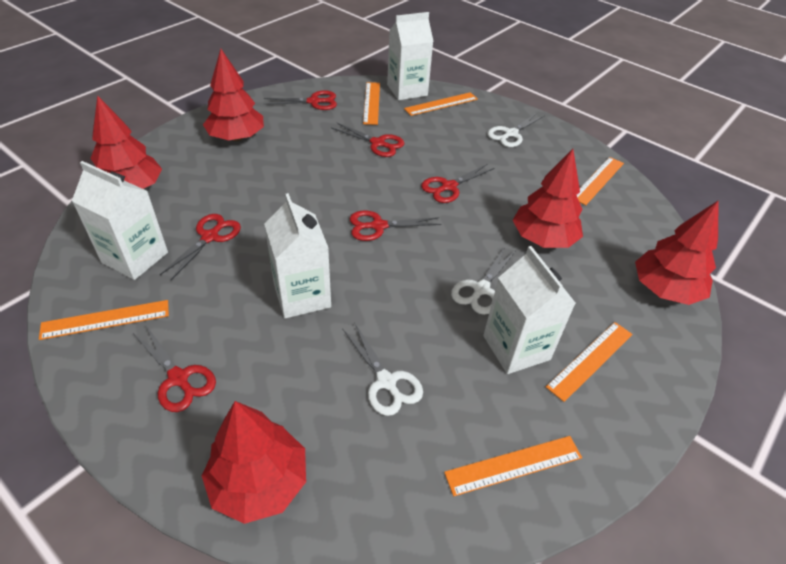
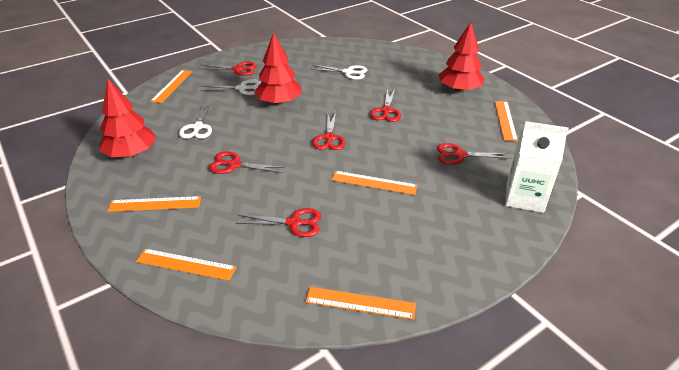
red tree: [90,95,162,189] [202,401,306,524] [203,49,264,141] [513,149,583,248] [635,200,719,305] = 5 -> [99,79,156,157] [254,32,302,105] [439,22,485,93] = 3
white carton: [72,161,168,280] [264,193,331,319] [387,12,434,100] [483,246,576,374] = 4 -> [505,121,569,213] = 1

